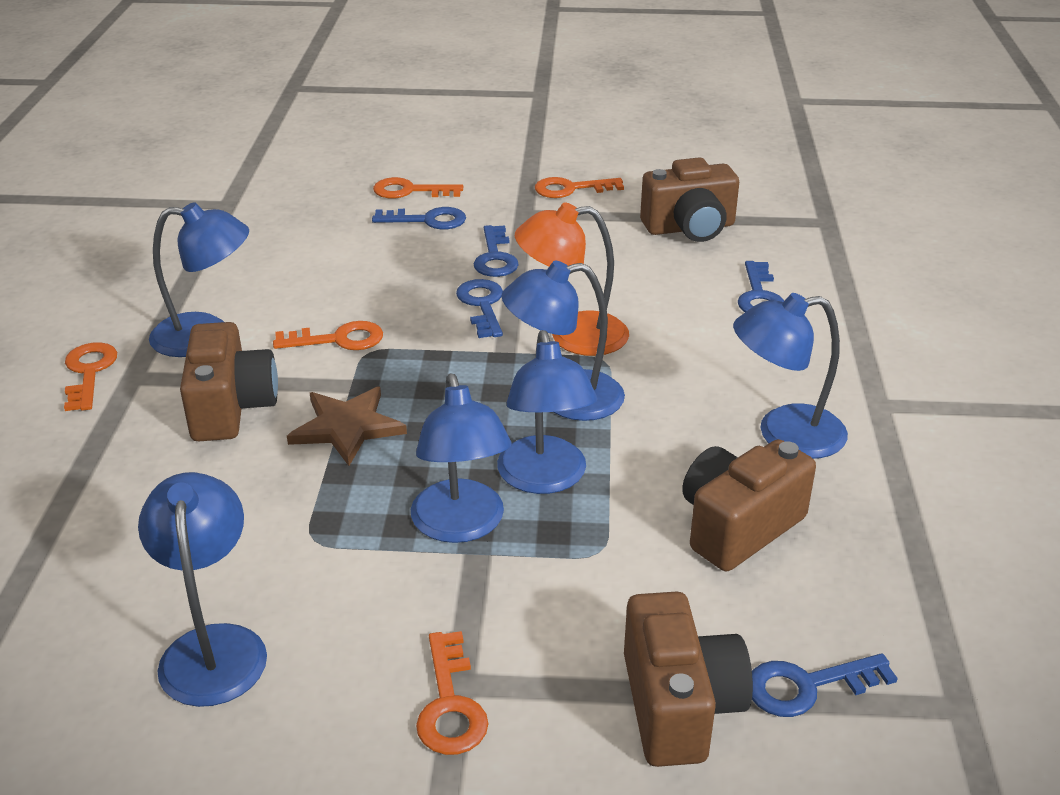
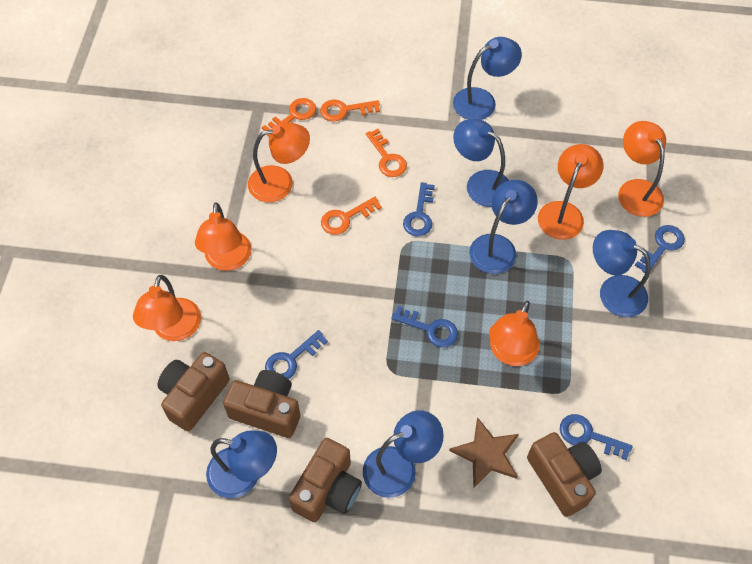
orange key: [64,342,117,411] [273,321,383,350] [373,177,463,198] [416,631,489,755] [535,177,624,198] = 5 -> [262,98,316,136] [320,99,380,122] [321,197,382,235] [366,129,407,177] = 4
orange lamp: [515,203,629,356] = 1 -> [133,275,201,341] [195,202,252,271] [248,122,310,202] [489,301,540,366] [538,144,604,240] [618,121,666,217] = 6

